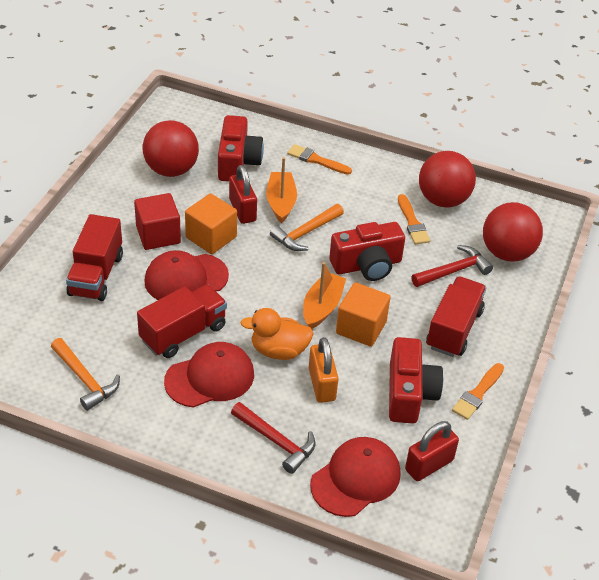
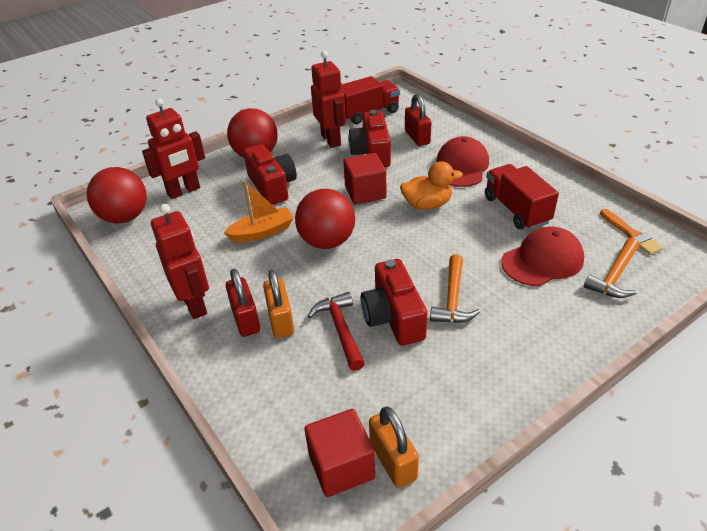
orange boat: [266,157,297,224] [303,262,346,329] = 2 -> [224,180,294,243] = 1
orange brush: [287,144,352,175] [398,194,430,244] [452,363,504,420] = 3 -> [600,209,663,255] = 1
orange cube: [185,193,237,254] [336,282,390,347] = 2 -> none = 0
orange padlock: [309,337,338,403] = 1 -> [263,269,294,338] [369,406,419,488] = 2
red cap: [144,250,229,300] [164,342,254,408] [310,437,401,517] = 3 -> [437,136,489,187] [501,226,584,286] = 2
red cube: [134,193,181,250] = 1 -> [304,409,375,497] [343,153,386,205] = 2
red hammer: [231,402,315,474] [412,245,493,287] = 2 -> [308,292,365,371] = 1
red robot: none = 0 -> [142,98,205,199] [151,204,209,319] [311,51,346,148] = 3
red truck: [66,214,123,301] [137,284,227,358] [426,276,487,357] = 3 -> [340,76,400,124] [485,164,559,230] = 2

